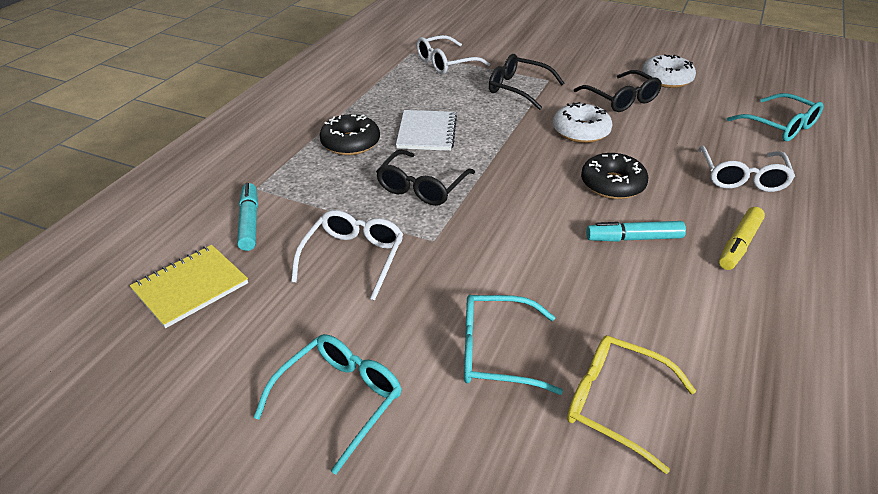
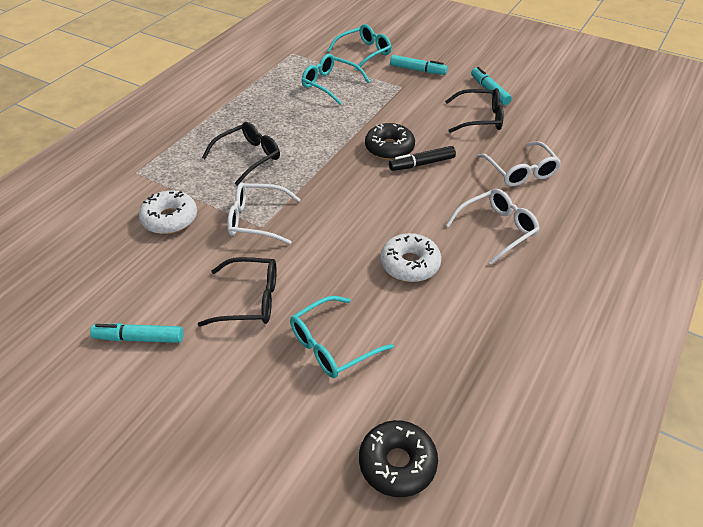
black marker: none = 0 -> [389,146,456,171] = 1
turquoise marker: [237,183,258,251] [586,221,686,242] = 2 -> [90,323,183,343] [390,55,448,75] [471,67,512,105] = 3
white notebook: [396,110,457,151] = 1 -> none = 0
yellow glasses: [567,335,696,474] = 1 -> none = 0
yellow marker: [719,207,765,270] = 1 -> none = 0
yellow notebook: [130,245,248,328] = 1 -> none = 0

